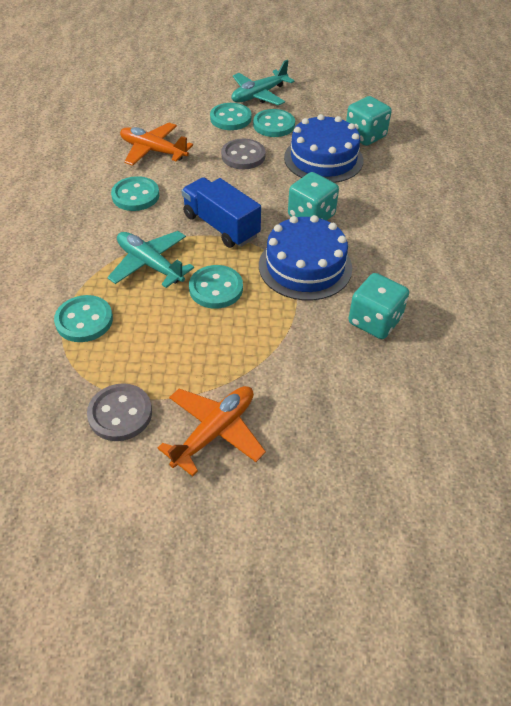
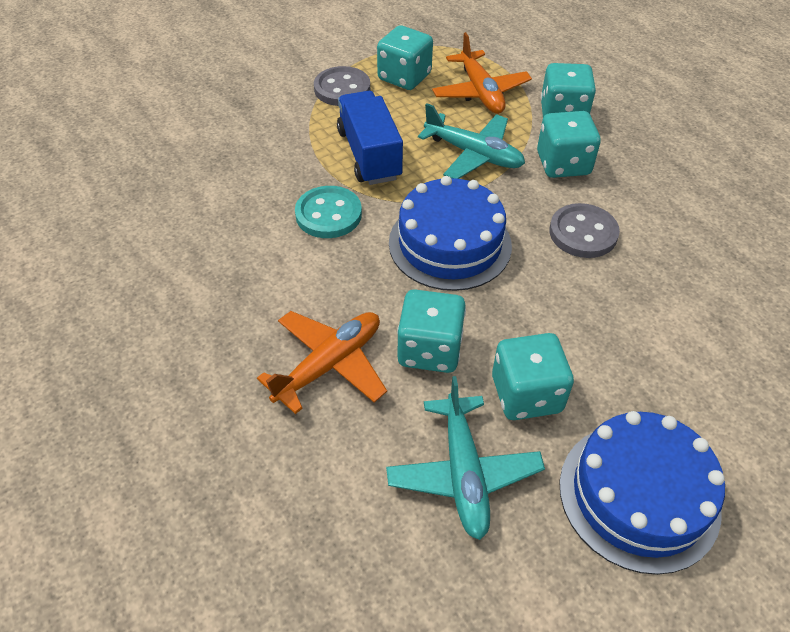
turquoise button: [54,295,113,342] [111,176,160,211] [189,265,243,309] [210,103,251,130] [253,109,295,137] = 5 -> [295,186,362,238] = 1
turquoise dice: [288,172,339,221] [346,96,392,146] [348,273,409,339] = 3 -> [377,25,433,90] [397,289,466,373] [492,333,574,420] [537,111,601,178] [541,63,596,117] = 5

